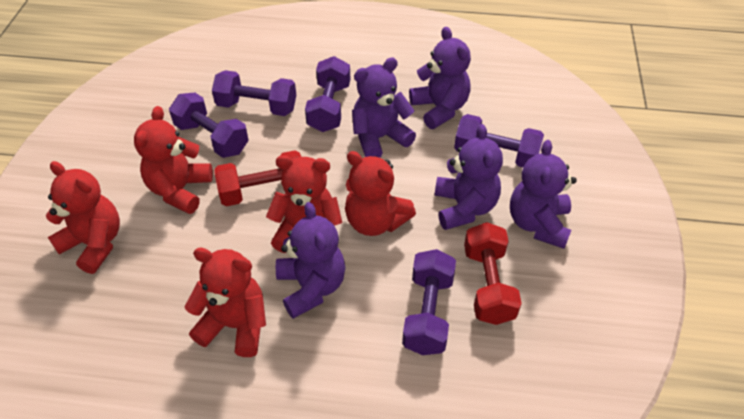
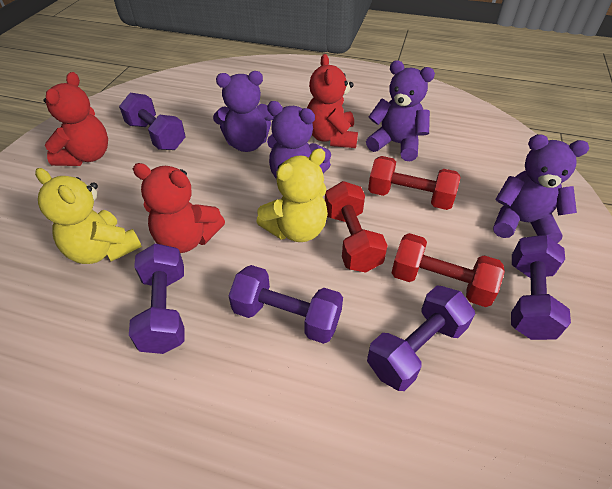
purple teddy bear: [276,202,345,319] [352,58,416,158] [409,27,471,129] [435,124,503,230] [510,140,577,249] = 5 -> [213,71,274,152] [267,101,331,179] [366,60,435,161] [493,134,589,243] = 4
red dumbbell: [214,150,302,206] [464,222,522,325] = 2 -> [325,181,388,273] [368,156,461,210] [392,233,505,307] = 3
red teddy bear: [46,161,120,274] [134,106,213,214] [185,248,266,357] [266,155,343,253] [345,151,416,236] = 5 -> [44,72,108,166] [133,163,225,253] [307,54,358,148] = 3
yellow teddy bear: none = 0 -> [35,168,142,264] [256,148,328,242] = 2

